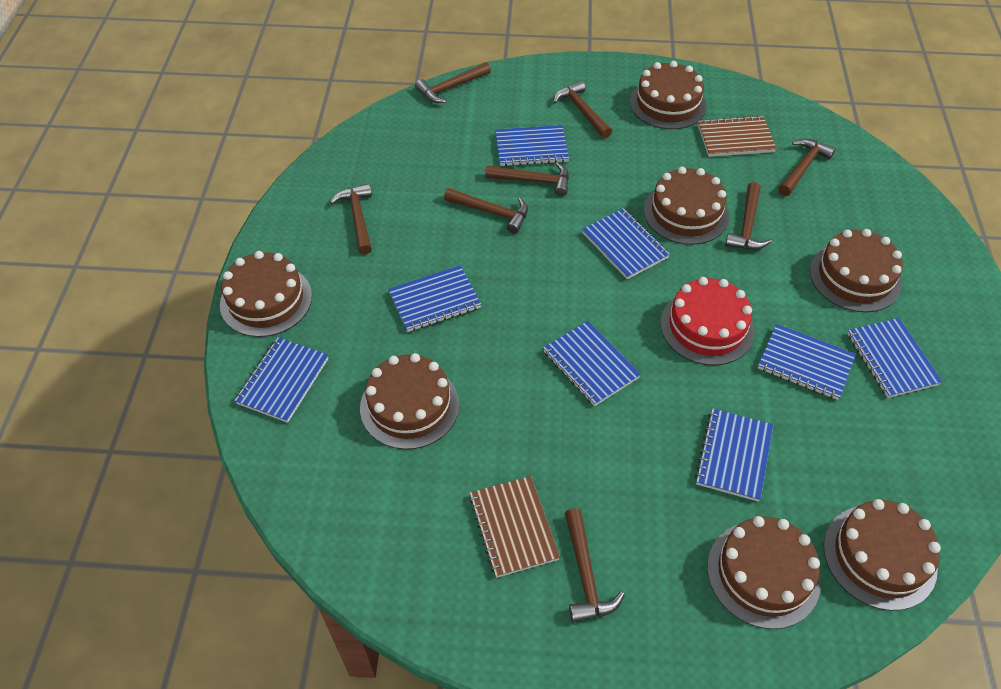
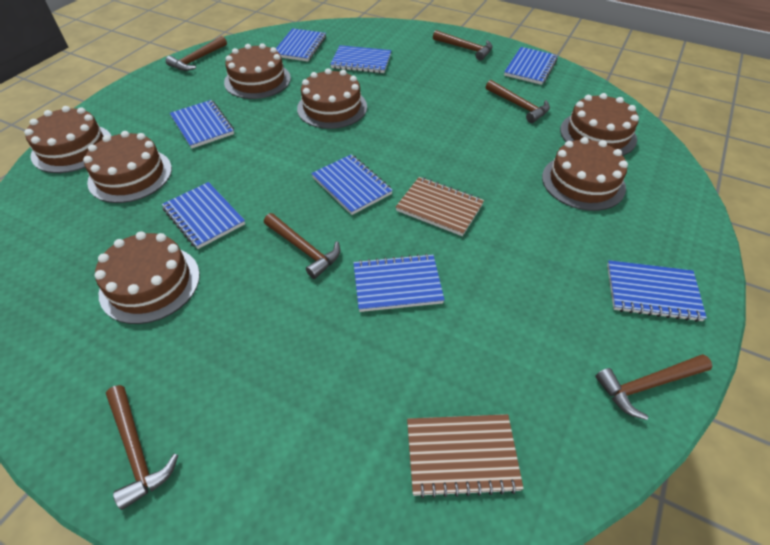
brown hammer: [330,184,372,255] [415,62,491,103] [444,188,528,234] [485,162,569,197] [553,81,612,138] [565,508,625,623] [725,182,772,250] [779,139,836,196] = 8 -> [106,385,178,510] [166,36,227,71] [264,213,340,279] [433,30,493,61] [486,80,550,123] [595,354,712,420] = 6
red cake: [660,277,755,365] = 1 -> none = 0

